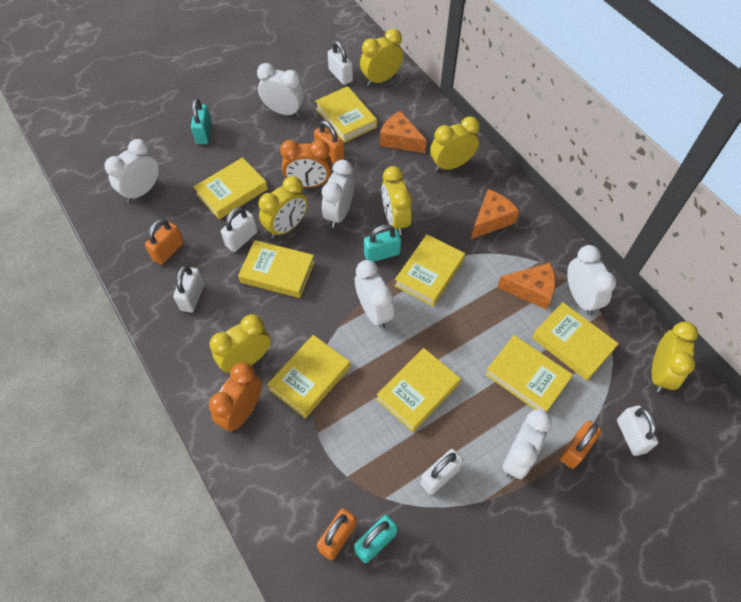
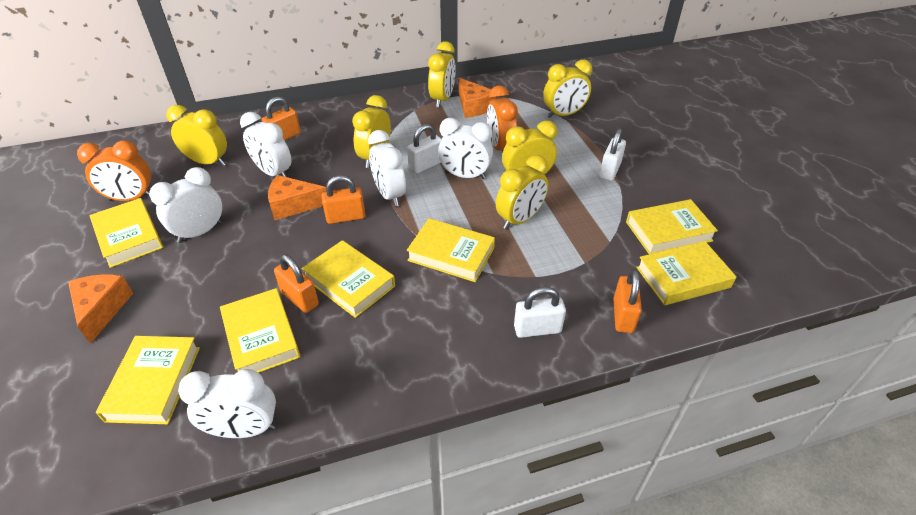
turquoise padlock: [191,98,212,144] [354,515,398,563] [364,224,401,262] = 3 -> none = 0
white clock: [104,139,159,202] [257,63,304,117] [322,160,354,228] [355,260,394,329] [503,409,552,479] [567,245,616,315] = 6 -> [149,167,222,243] [178,369,276,438] [240,112,291,177] [368,130,406,207] [438,118,493,179] = 5
white padlock: [173,265,205,313] [221,207,258,252] [328,41,353,85] [420,449,463,495] [617,406,658,456] = 5 -> [407,124,442,174] [514,287,566,338] [599,128,626,181] = 3
yellow book: [194,157,268,219] [238,240,315,298] [267,335,350,418] [315,86,377,143] [376,348,461,432] [395,234,465,306] [485,335,573,412] [532,302,619,381] = 8 -> [89,198,163,268] [96,336,200,424] [220,288,300,373] [302,240,395,318] [407,218,495,282] [626,199,718,254] [636,241,737,305] = 7

